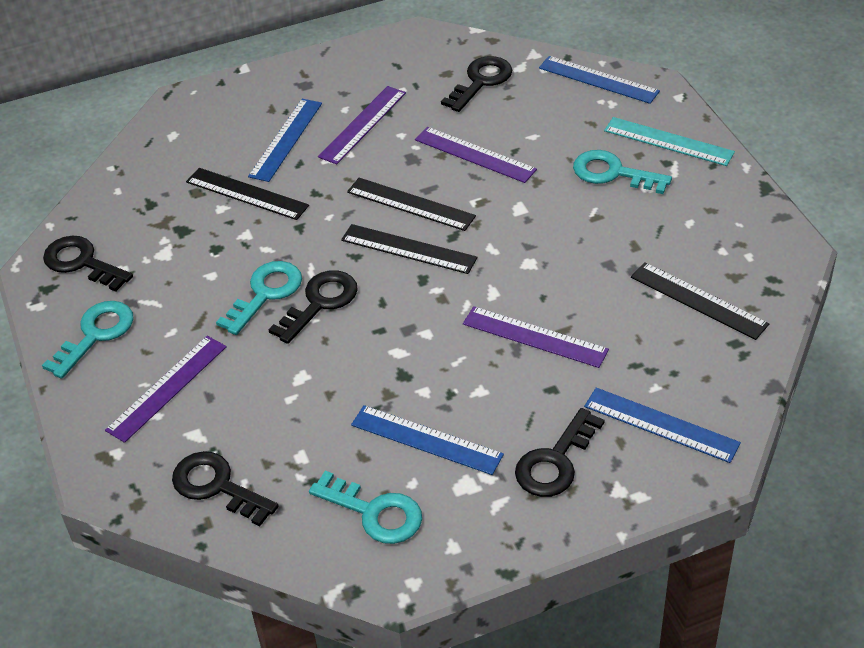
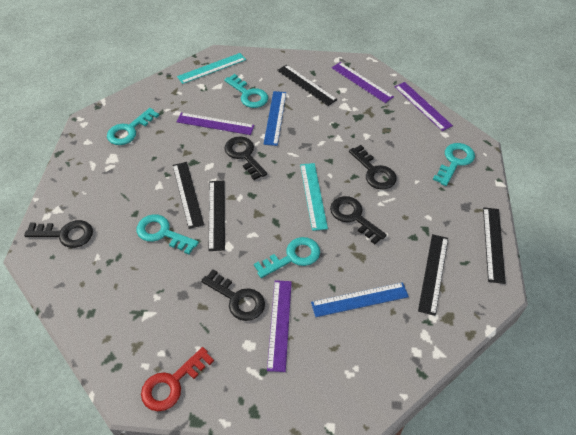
black ruler: [186,168,309,220] [341,224,478,274] [347,178,476,231] [631,262,769,340] = 4 -> [173,162,204,229] [209,181,225,251] [277,65,337,106] [418,234,448,316] [483,207,506,284] = 5
blue ruler: [248,99,322,182] [351,405,504,475] [539,56,660,104] [584,387,741,463] = 4 -> [263,91,286,146] [311,282,409,317] = 2
red key: none = 0 -> [141,347,214,411] = 1
turquoise key: [42,301,134,379] [216,261,302,335] [309,471,422,544] [573,150,672,194] = 4 -> [107,108,159,145] [136,214,199,254] [224,74,268,108] [254,237,320,278] [433,143,475,186] = 5
turquoise ruler: [604,117,735,166] = 1 -> [177,53,246,84] [300,163,328,231] = 2

